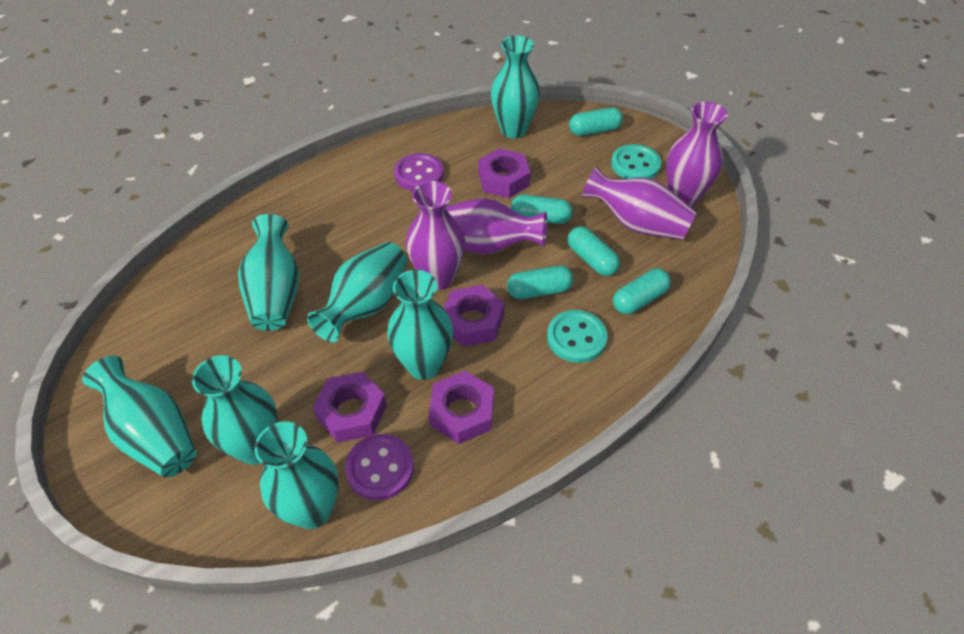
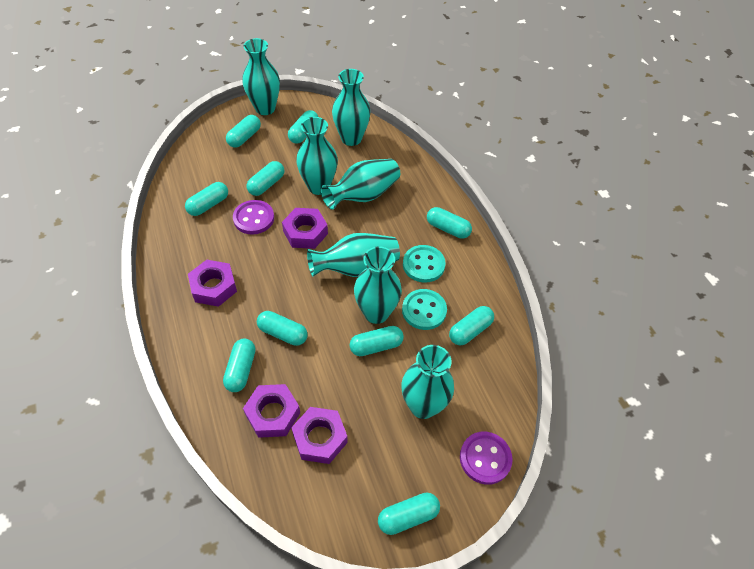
purple vase: [406,181,466,290] [446,198,547,254] [582,166,697,240] [666,101,728,207] = 4 -> none = 0
turquoise capsule: [507,266,574,299] [511,195,573,224] [568,226,620,276] [569,107,623,136] [613,269,671,314] = 5 -> [185,182,228,216] [223,339,256,392] [226,115,261,148] [247,161,284,196] [257,311,308,346] [288,110,318,144] [350,326,404,356] [378,492,440,535] [427,207,472,239] [449,306,494,345] = 10

